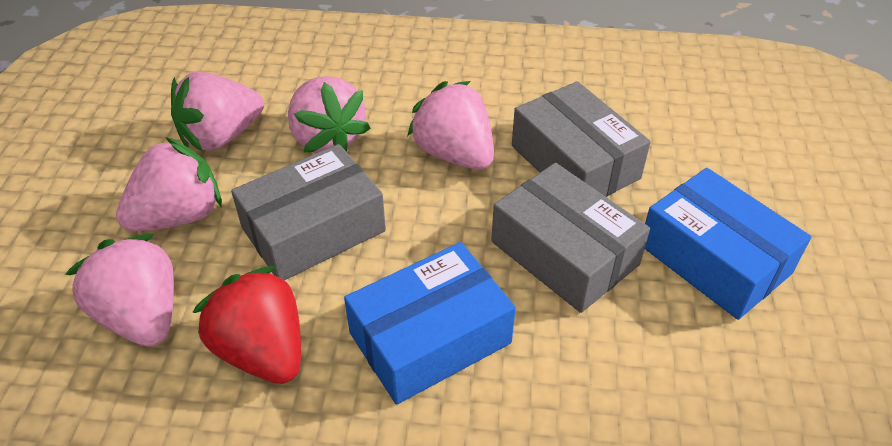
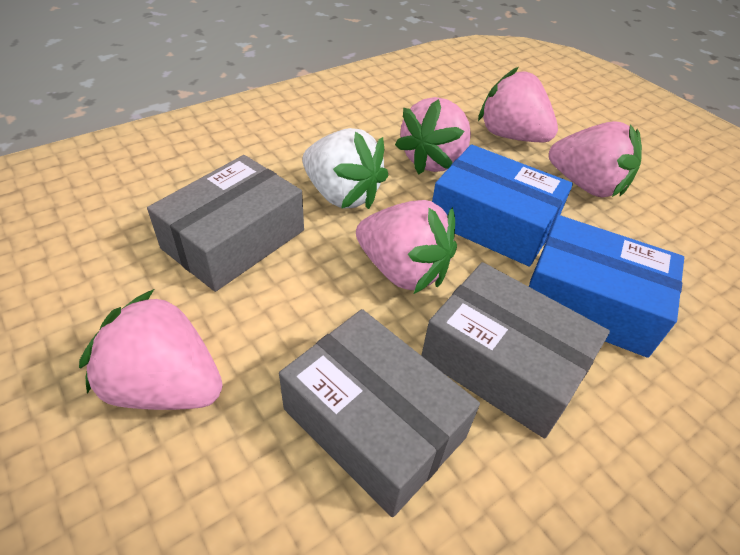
red strawberry: [192,266,301,384] = 1 -> none = 0
white strawberry: none = 0 -> [302,128,388,209] = 1

